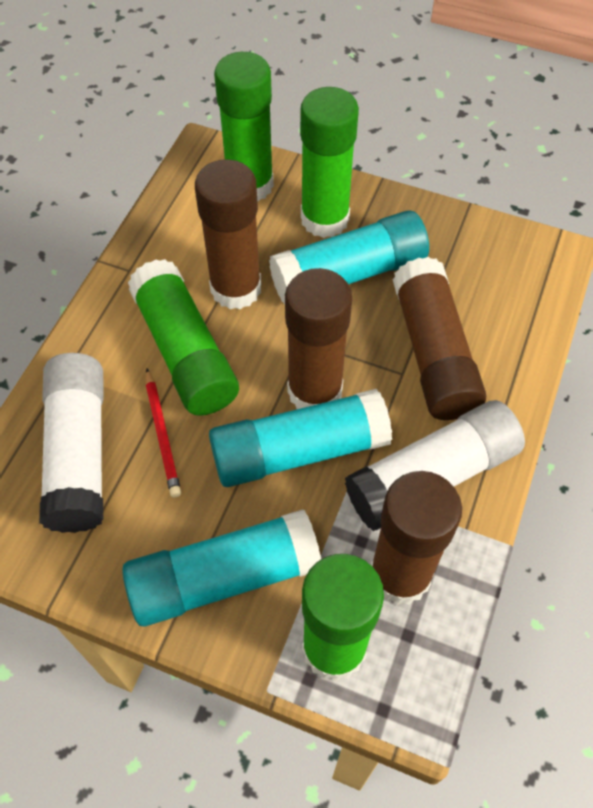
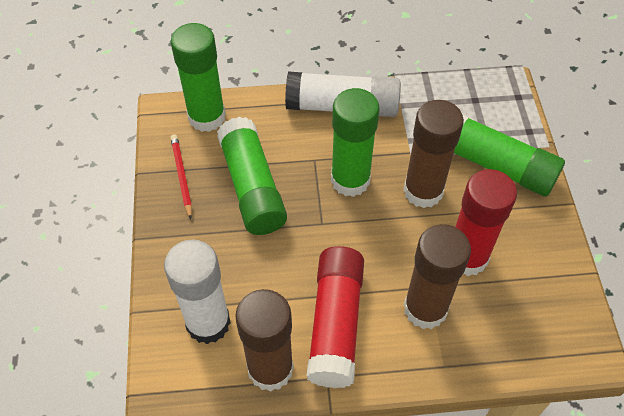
brown glue stick: [195,159,261,309] [285,268,352,409] [371,471,462,605] [393,257,486,420] = 4 -> [235,289,294,392] [403,100,464,208] [404,224,471,329] = 3
red glue stick: none = 0 -> [306,246,364,388] [455,169,517,276] = 2
turquoise glue stick: [122,509,321,627] [209,389,392,487] [269,211,429,305] = 3 -> none = 0

